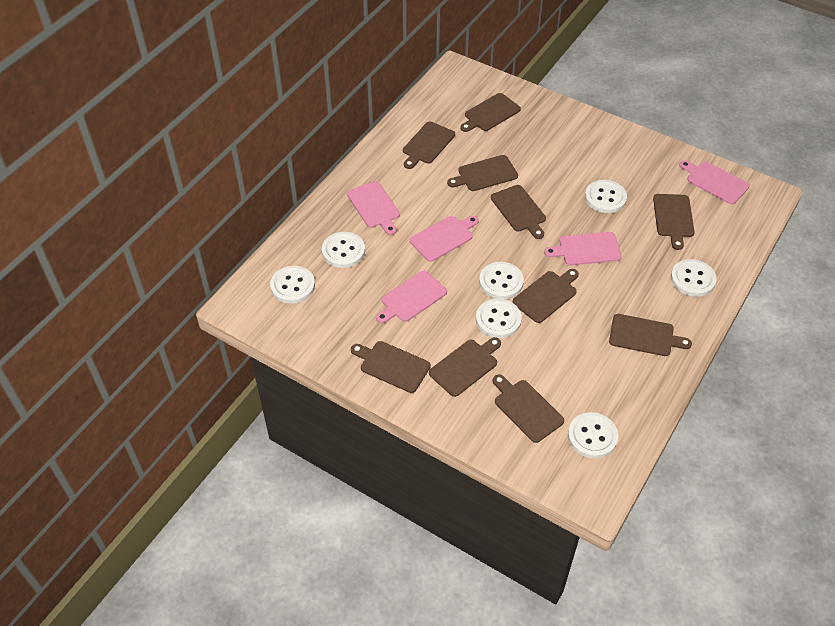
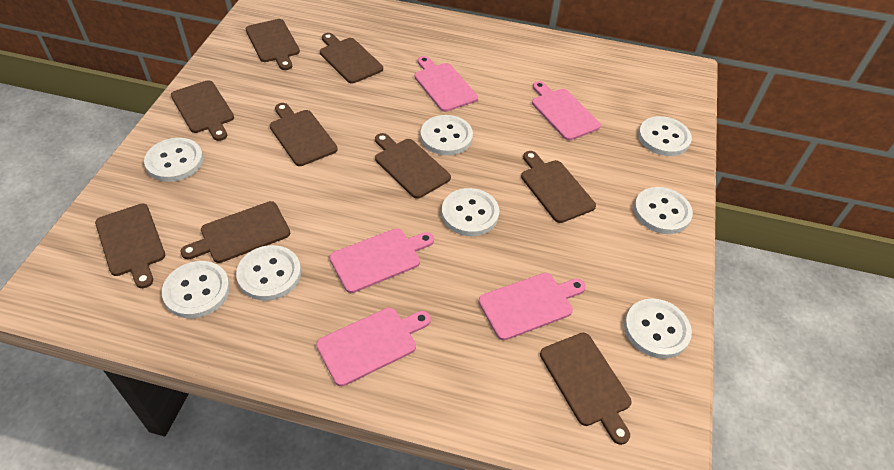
brown cutting board: [351,341,431,393] [403,121,455,169] [429,337,501,397] [447,155,518,191] [460,93,521,132] [491,185,546,239] [493,374,564,443] [512,269,579,323] [609,314,692,356] [653,194,694,250] = 10 -> [95,204,165,288] [171,80,234,141] [181,201,290,263] [246,19,300,70] [270,103,338,166] [320,33,383,84] [375,133,451,199] [521,151,596,223] [540,333,631,445] = 9
white button: [270,266,315,304] [322,232,365,268] [476,299,522,338] [479,262,524,299] [568,412,618,459] [585,180,627,213] [671,259,717,297] = 7 -> [144,138,203,182] [162,261,230,319] [236,245,301,301] [421,115,473,156] [442,188,499,236] [624,299,692,359] [634,187,693,234] [638,116,692,156] = 8

